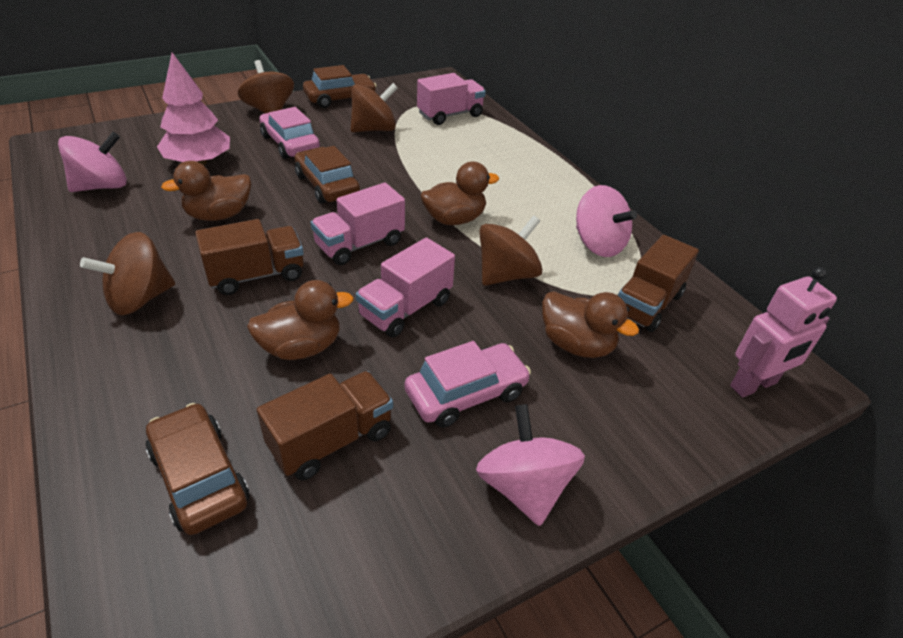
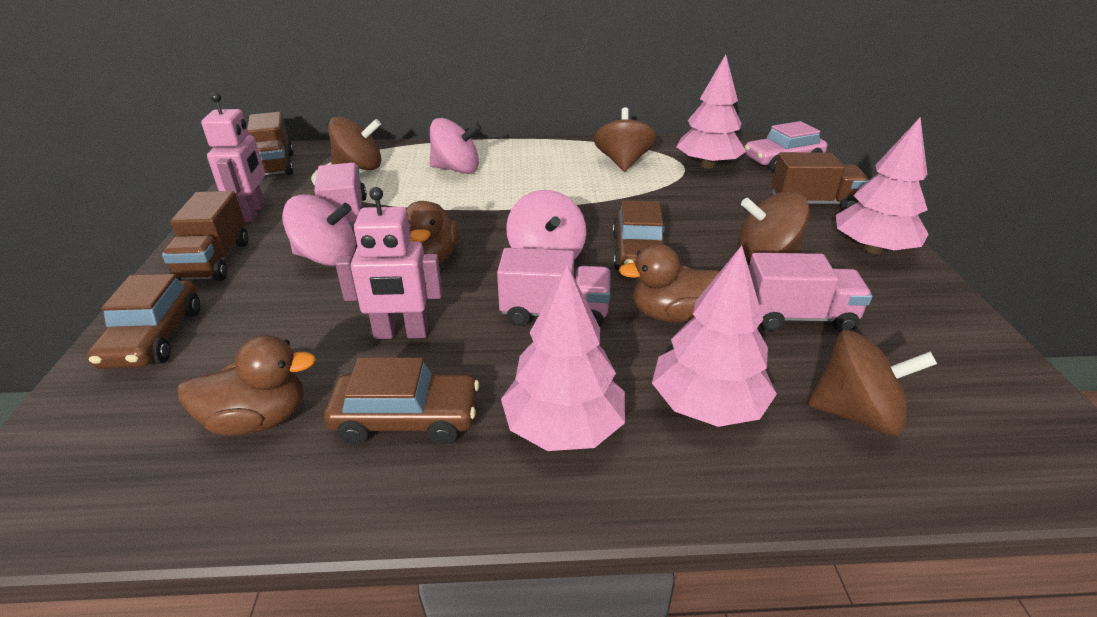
brown duck: [161,161,251,221] [247,280,354,360] [421,162,499,225] [542,291,639,358] = 4 -> [177,335,316,436] [406,201,459,263] [619,244,720,322] = 3
pink car: [259,107,320,159] [405,341,531,428] = 2 -> [745,121,827,171] = 1
pink robot: [730,267,837,398] = 1 -> [201,92,265,222] [335,187,442,339] = 2
pink tree: [157,52,230,165] = 1 -> [501,265,625,451] [652,245,777,427] [676,55,746,169] [836,117,929,254] = 4

